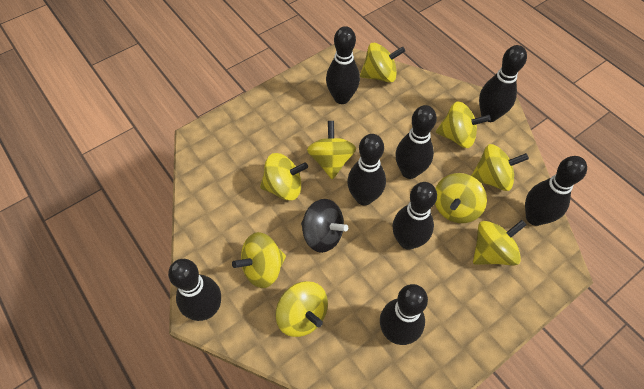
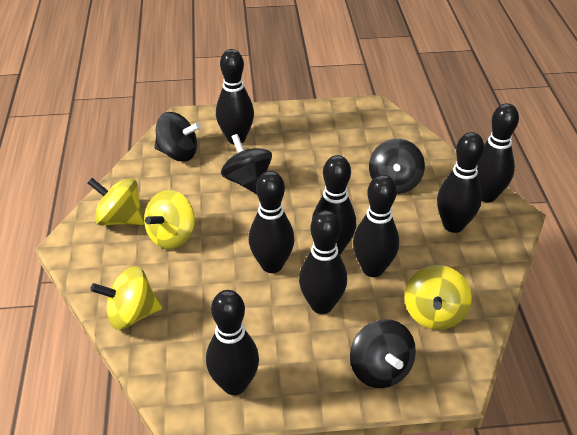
black spinning top: [301,199,348,253] = 1 -> [154,112,201,162] [221,134,272,194] [350,319,416,388] [369,139,425,194] = 4
yellow spinning top: [232,232,286,288] [260,153,308,200] [275,281,328,337] [307,121,356,180] [360,43,405,83] [435,173,487,223] [436,101,491,148] [471,144,529,191] [473,220,527,266] = 9 -> [88,178,144,225] [90,266,162,330] [144,190,195,249] [405,265,472,330] = 4

